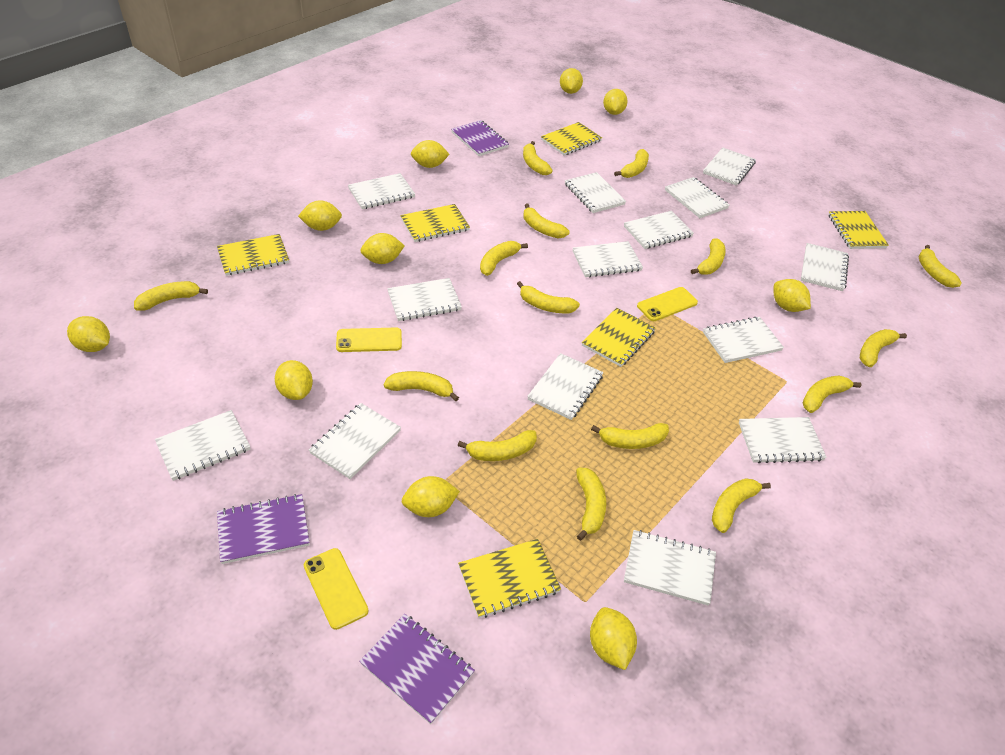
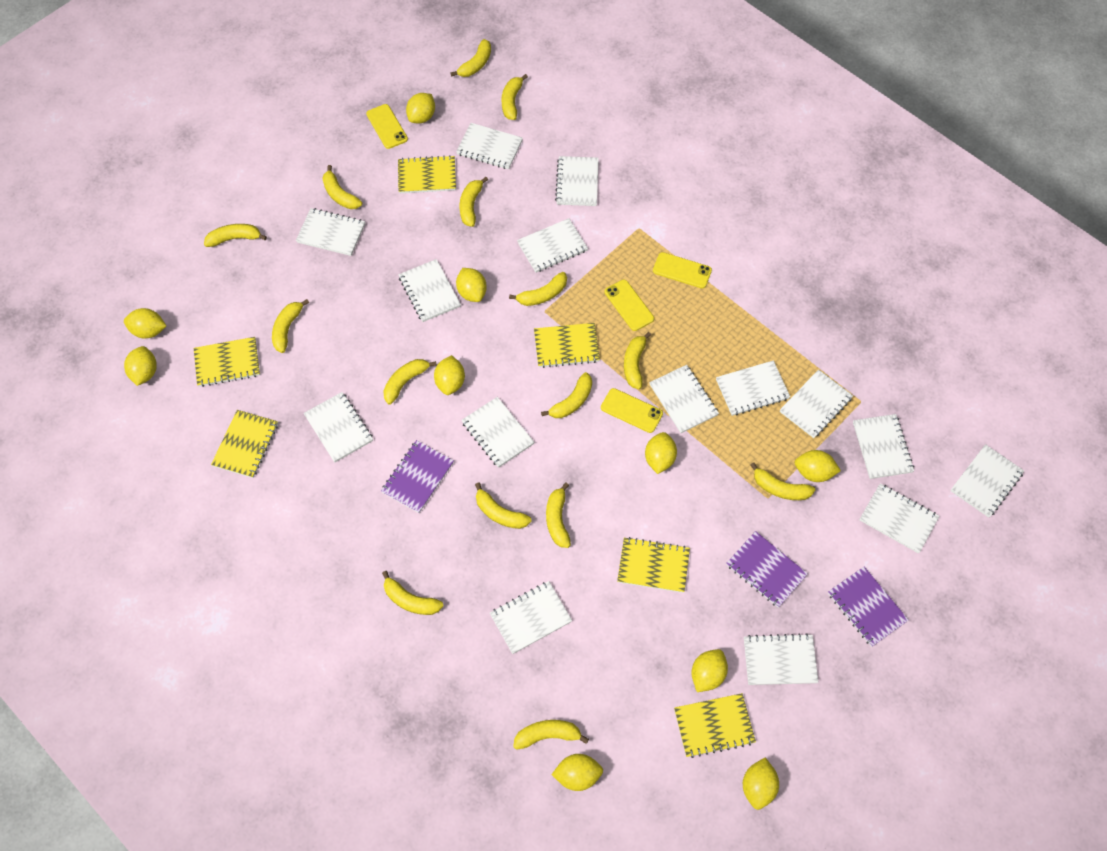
white notebook: [155,410,251,481] [309,403,401,479] [348,173,415,209] [387,278,462,321] [527,353,603,420] [565,172,626,213] [573,241,643,277] [624,211,694,249] [624,530,716,605] [665,177,730,218] [703,148,756,186] [703,317,784,363] [739,417,827,463] [801,243,849,291] = 14 -> [296,208,365,256] [304,392,373,462] [398,259,461,322] [456,123,523,169] [462,397,534,468] [490,581,572,654] [517,218,588,272] [555,156,599,206] [649,365,719,433] [716,360,790,416] [744,633,818,685] [780,370,853,438] [853,414,914,479] [860,483,939,553] [951,444,1024,518] = 15
yellow phone: [304,548,368,630] [336,328,402,352] [637,287,698,321] = 3 -> [366,104,408,149] [601,388,663,433] [605,280,654,331] [653,252,712,288] = 4

